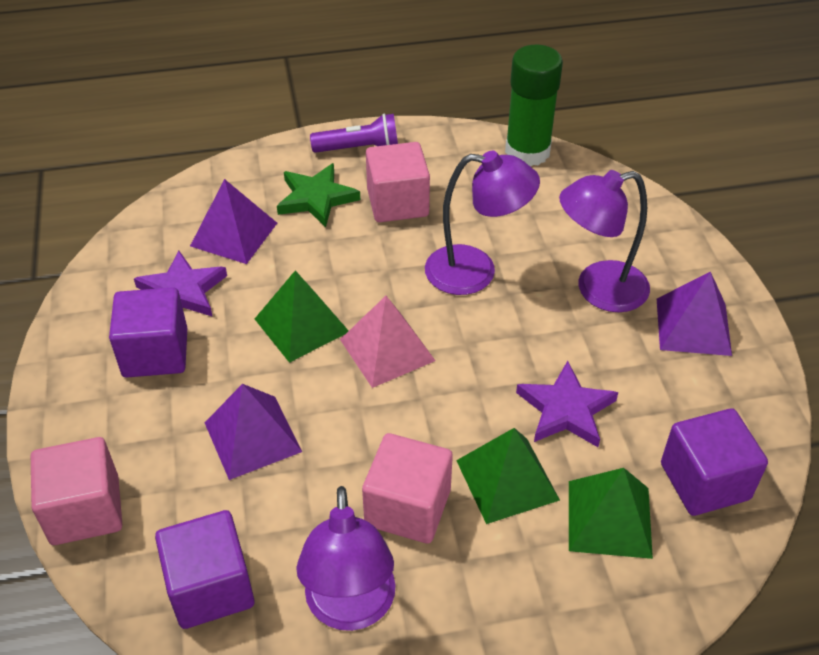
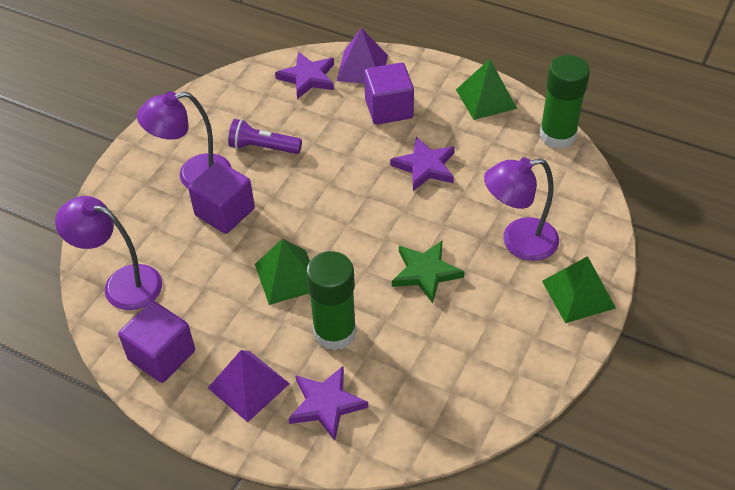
green glue stick: [505,45,563,166] = 1 -> [306,251,357,351] [539,55,590,149] = 2
pink cube: [31,437,122,545] [362,433,453,544] [366,142,430,222] = 3 -> none = 0
pink pyramid: [340,296,435,388] = 1 -> none = 0
purple pyramid: [190,179,277,264] [205,384,302,480] [657,271,732,356] = 3 -> [208,350,290,422] [337,28,388,84] = 2
purple star: [134,251,227,317] [516,361,618,447] = 2 -> [275,52,334,99] [288,366,368,441] [390,137,455,191] = 3

